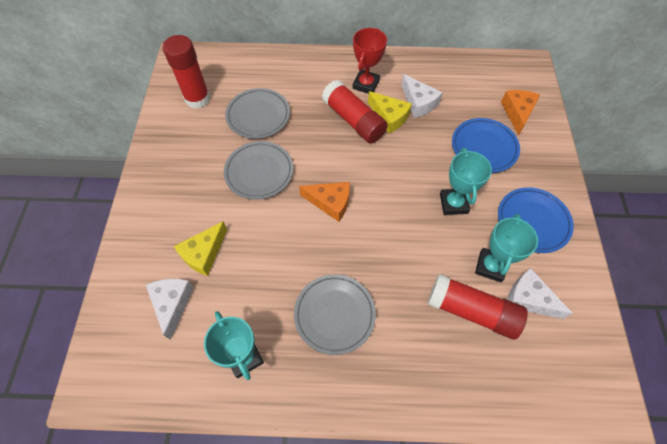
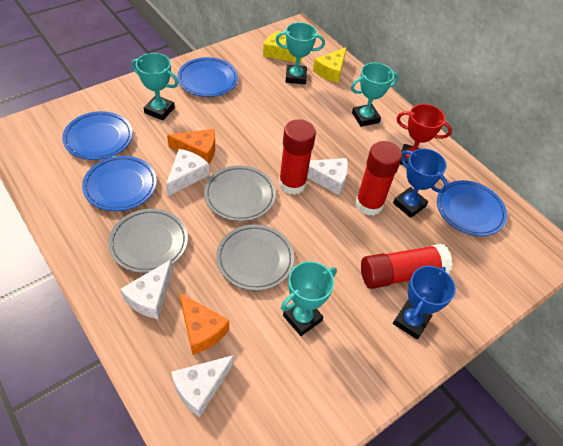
blue plate: [452,118,520,173] [498,187,574,253] = 2 -> [62,111,133,160] [82,156,157,211] [177,57,238,97] [437,180,507,236] = 4
blue trophy: none = 0 -> [393,148,448,218] [393,266,456,339] = 2
turquoise trophy: [204,311,264,380] [440,148,492,215] [475,214,538,282] = 3 -> [131,53,179,121] [275,22,325,84] [281,261,337,336] [351,63,399,127] = 4
white cheese: [146,279,194,340] [401,74,443,118] [507,268,573,319] = 3 -> [120,260,173,319] [166,149,209,197] [171,355,234,417] [307,158,348,195] = 4

